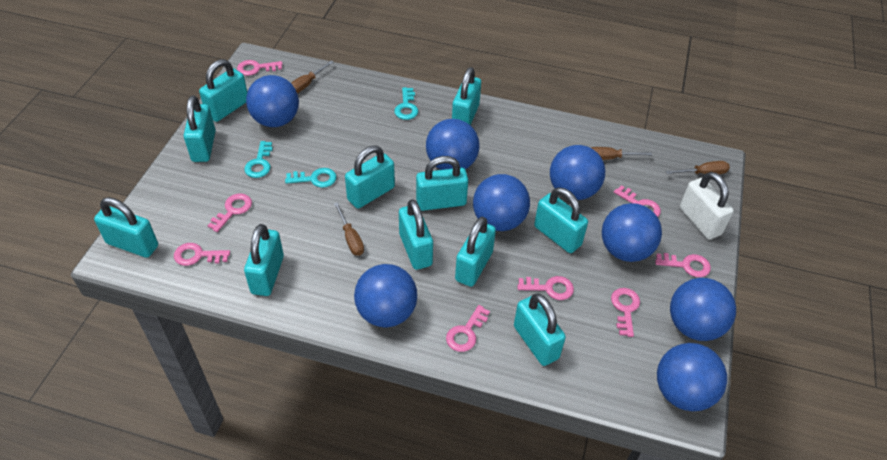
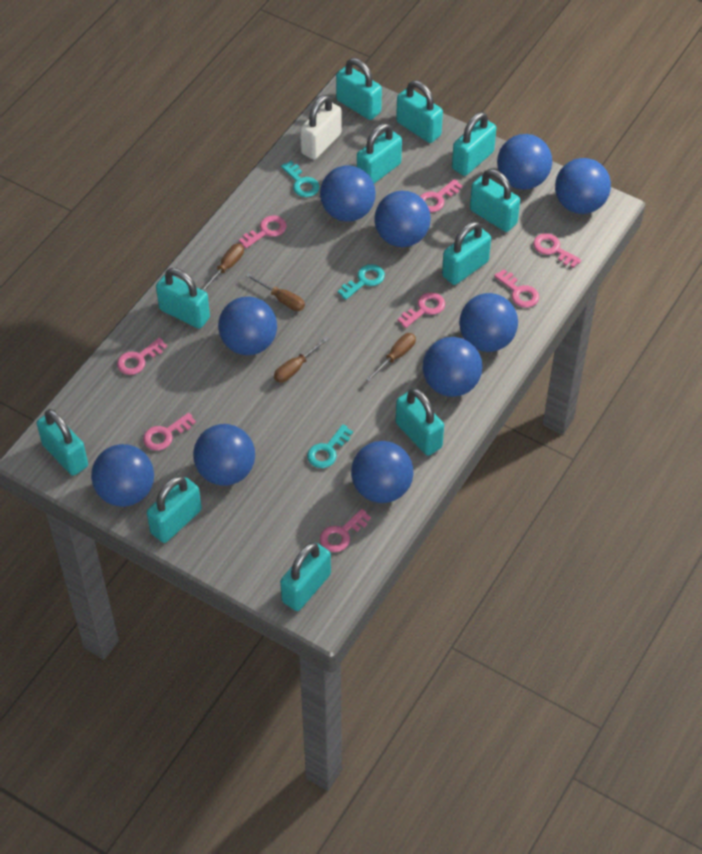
blue ball: [246,75,299,127] [354,264,417,328] [426,119,480,170] [473,174,530,231] [550,145,605,200] [602,203,662,262] [657,343,727,411] [670,278,736,341] = 8 -> [91,444,154,507] [193,424,255,486] [218,297,277,355] [320,166,376,222] [351,441,413,503] [374,191,431,247] [423,337,482,397] [459,293,518,352] [497,134,552,189] [555,158,611,214] = 10

